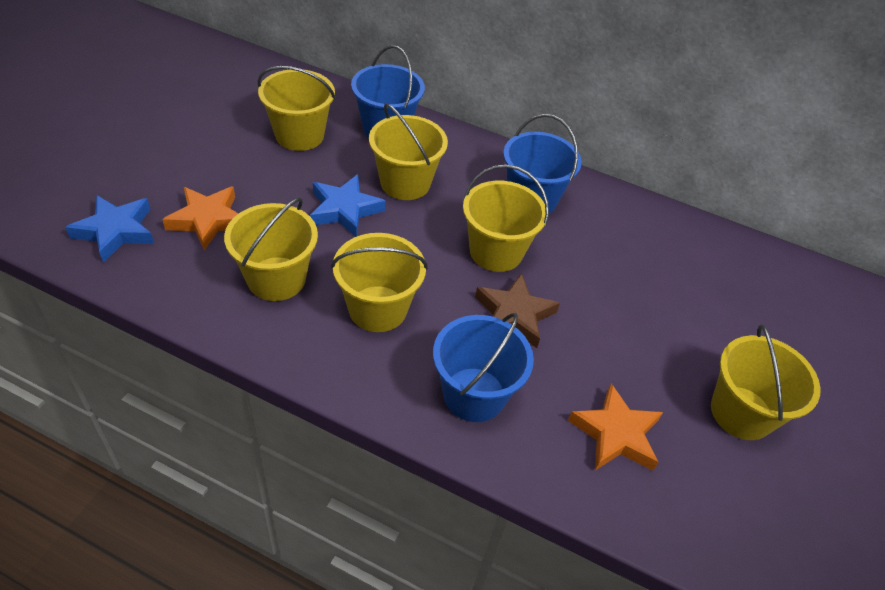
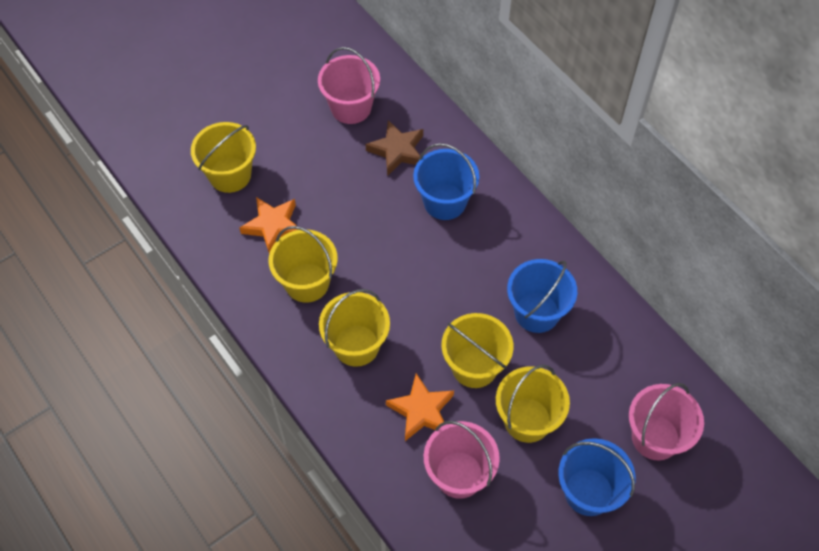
blue star: [65,195,154,263] [310,174,385,237] = 2 -> none = 0
pink bucket: none = 0 -> [318,47,380,124] [424,421,500,499] [629,383,704,460] = 3
yellow bucket: [224,197,318,301] [257,66,336,151] [331,233,428,332] [369,103,448,200] [463,164,549,272] [711,324,821,440] = 6 -> [191,122,256,193] [269,226,338,303] [319,289,390,367] [442,313,514,388] [496,364,570,443] = 5

